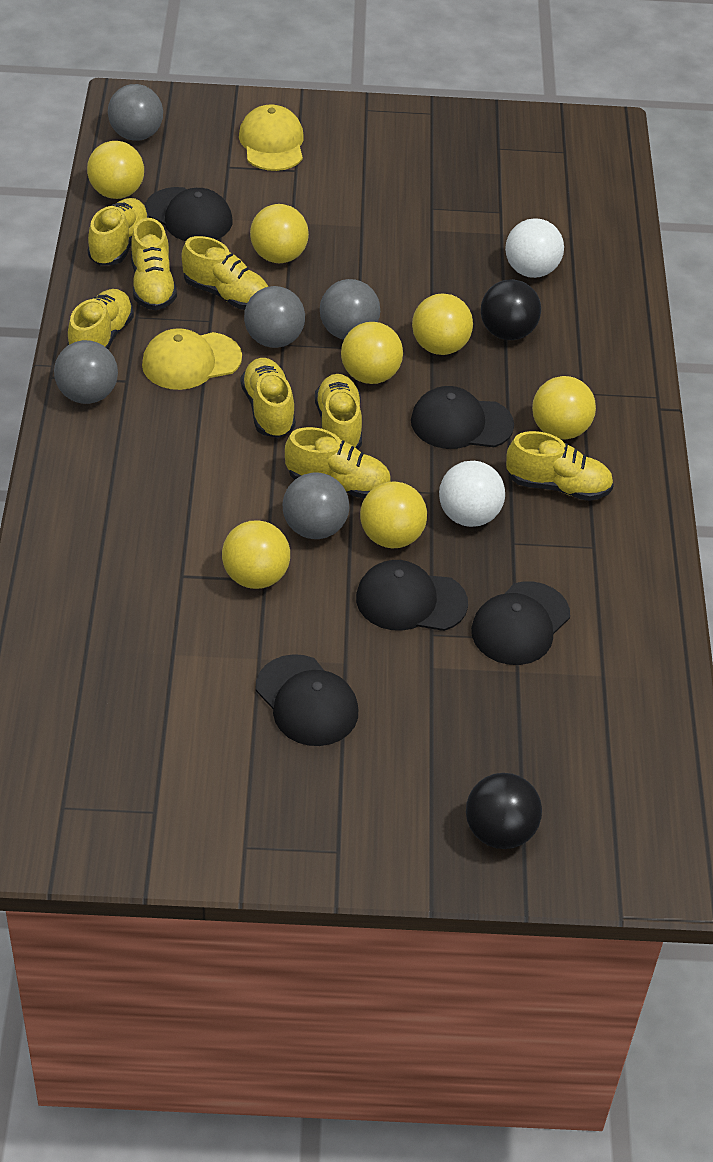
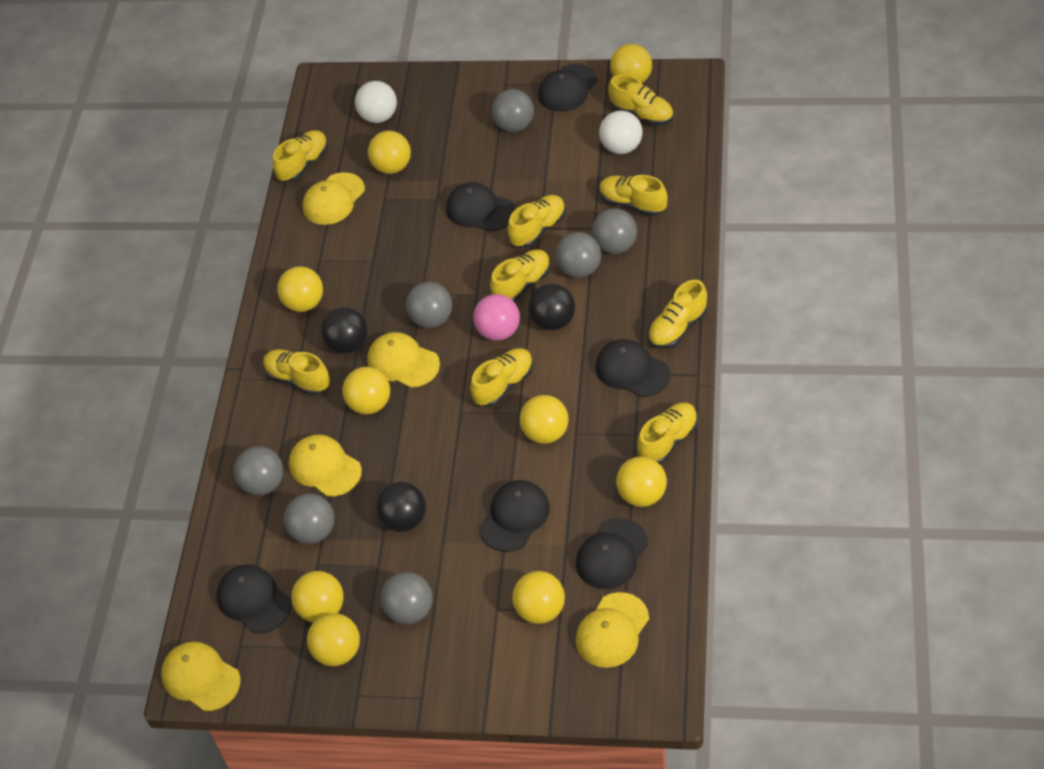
black ball: [466,773,542,849] [481,279,541,340] = 2 -> [321,307,368,354] [376,482,426,532] [529,284,575,330] = 3
black cap: [145,187,233,241] [256,654,358,746] [356,560,468,631] [411,386,514,449] [471,581,570,665] = 5 -> [217,565,292,634] [446,182,515,232] [480,480,550,552] [538,64,598,112] [576,518,648,589] [596,339,670,397] = 6
grey ball: [54,340,118,404] [108,84,163,141] [244,286,305,348] [283,472,349,539] [320,279,380,340] = 5 -> [234,446,283,495] [284,494,334,544] [381,572,433,624] [406,282,452,328] [492,89,534,132] [555,232,601,278] [592,208,637,254] = 7
pink ball: none = 0 -> [473,294,520,341] = 1
yellow ball: [87,141,144,199] [222,520,290,589] [250,204,309,263] [341,322,403,384] [360,481,427,549] [412,293,473,355] [532,376,596,440] = 7 -> [277,266,323,312] [291,571,343,623] [307,613,360,666] [342,367,390,415] [368,131,411,174] [512,571,565,624] [520,395,569,444] [610,44,652,83] [616,456,667,507] = 9
yellow cap: [142,328,242,390] [239,104,304,171] = 2 -> [161,642,240,711] [289,435,362,497] [303,172,365,225] [367,332,440,388] [576,592,649,668] = 5
yellow shoe: [67,289,134,350] [87,198,149,265] [131,218,177,310] [181,236,268,310] [241,358,296,438] [285,427,391,499] [315,374,362,449] [506,431,614,501] = 8 -> [263,349,330,395] [273,130,328,182] [470,348,533,407] [490,249,551,302] [508,195,566,248] [599,175,668,216] [608,75,674,126] [637,403,698,464] [648,280,707,349] = 9

